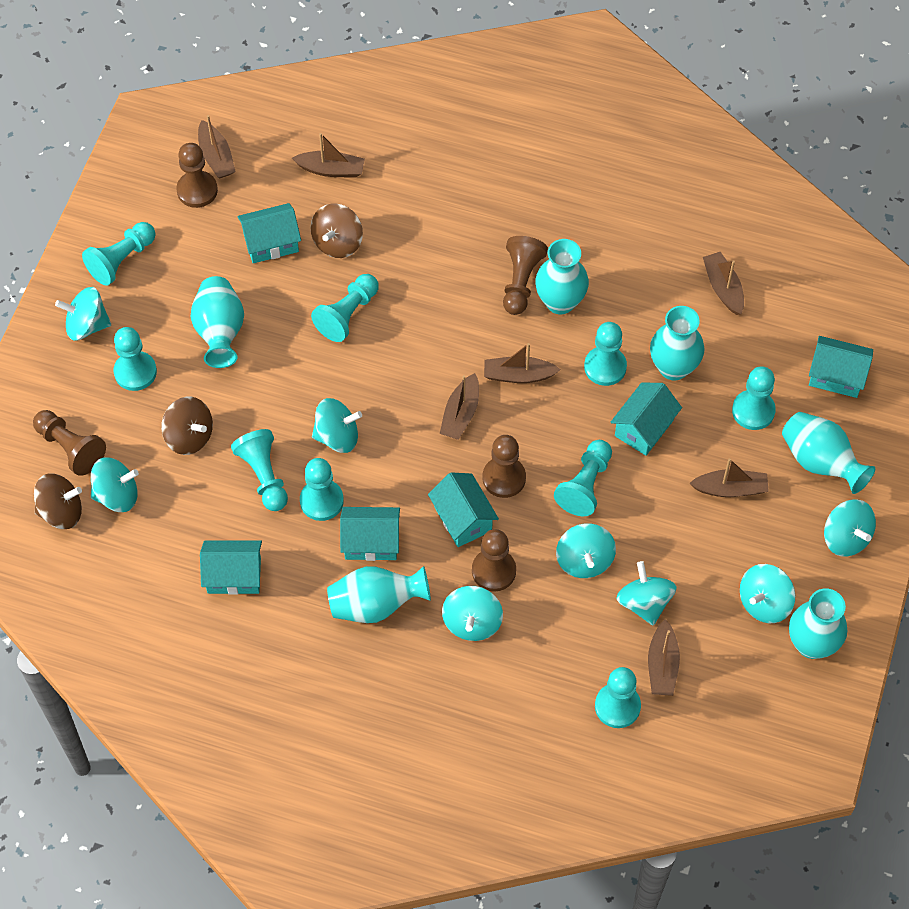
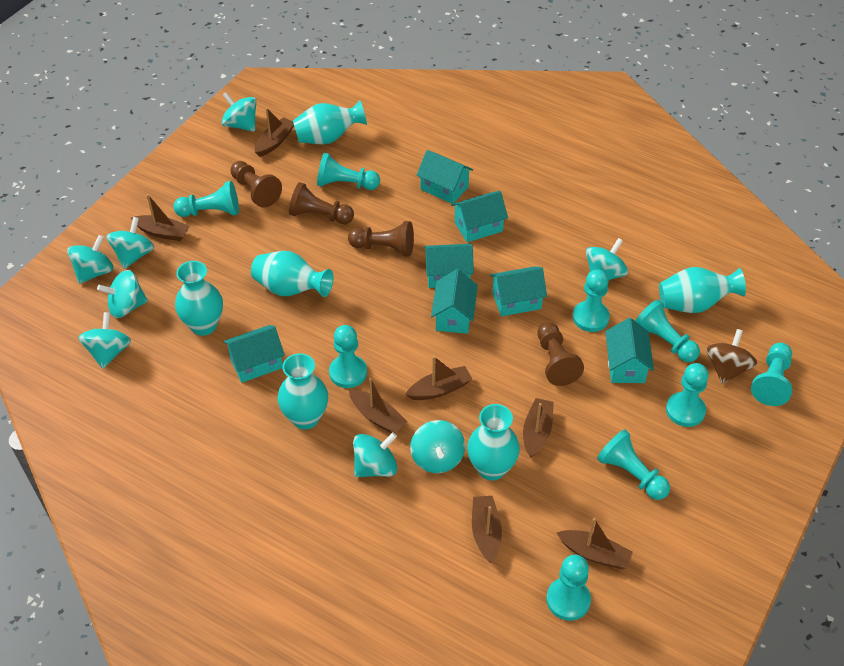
brown pawn: [33,410,106,476] [176,143,218,208] [472,529,516,592] [483,435,526,498] [503,236,548,315] = 5 -> [230,161,282,208] [289,182,354,224] [348,221,414,256] [538,322,584,386] = 4
brown spinning top: [34,473,82,529] [161,397,213,455] [311,203,363,258] = 3 -> [706,329,757,384] = 1
turquoise house: [200,541,262,595] [237,203,301,263] [340,507,400,561] [428,472,499,547] [610,382,682,455] [809,336,873,398] = 6 -> [223,325,285,383] [417,150,473,204] [424,244,474,288] [431,269,478,334] [451,191,508,242] [490,266,547,316] [605,318,654,383] = 7

